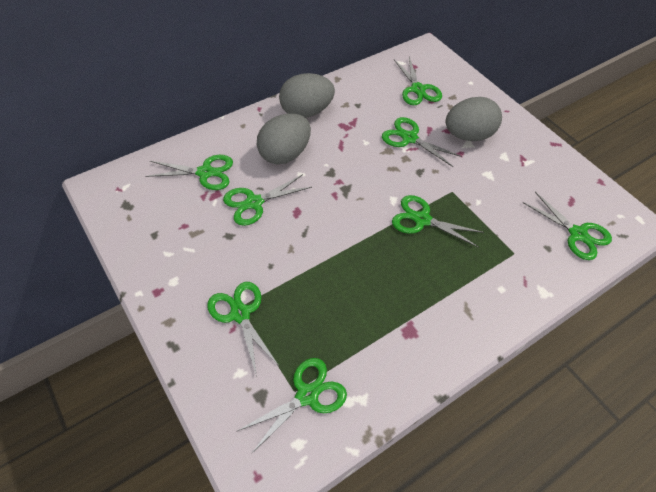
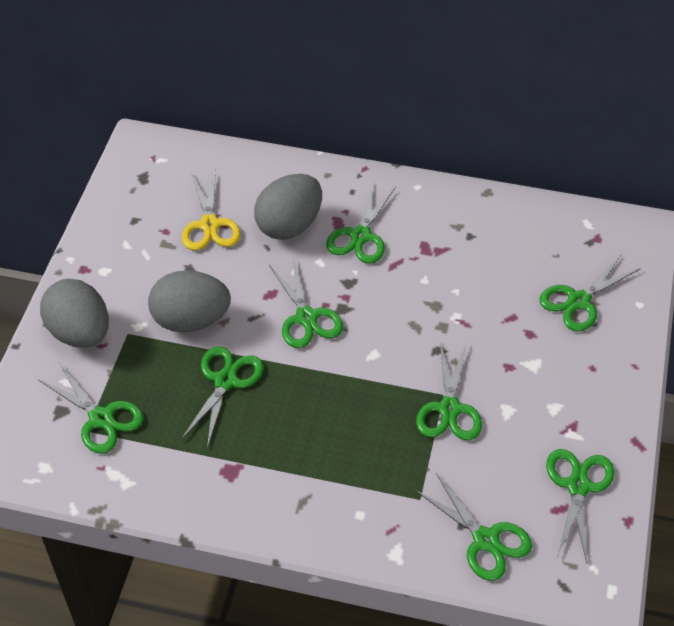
yellow scissors: none = 0 -> [182,169,241,251] = 1

